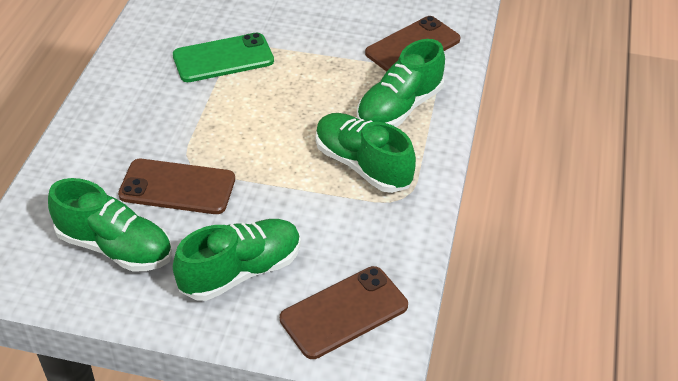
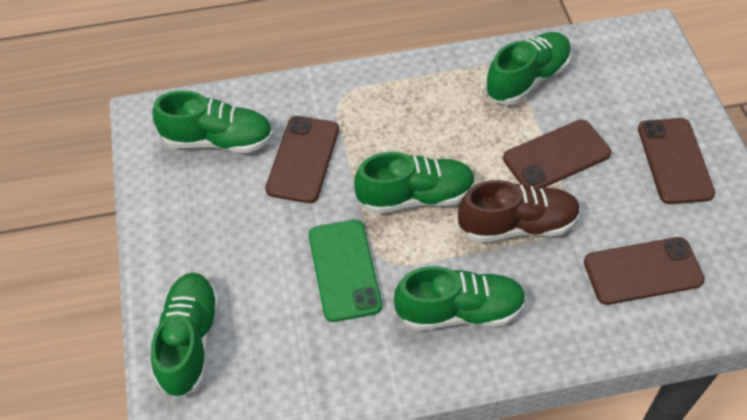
brown phone: [118,159,235,214] [280,266,408,359] [365,16,461,72] = 3 -> [265,116,339,203] [503,119,611,188] [584,237,705,305] [638,118,715,204] = 4
brown shoe: none = 0 -> [458,180,581,242] = 1
green shoe: [48,178,172,272] [173,219,301,301] [316,113,416,193] [357,39,445,127] = 4 -> [151,273,220,398] [153,90,273,153] [354,152,475,214] [394,266,526,330] [485,32,572,105] = 5

